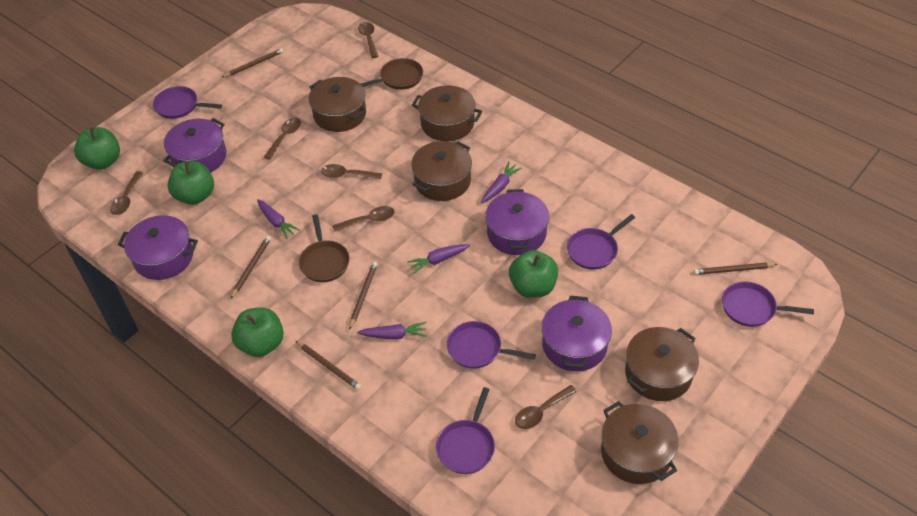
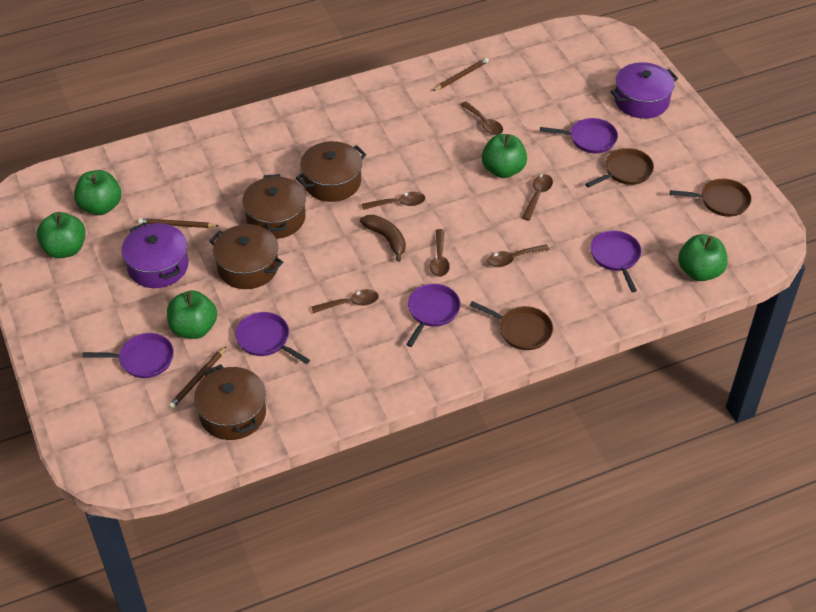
brown banana: none = 0 -> [360,215,406,262] = 1
brown pan: [299,214,350,282] [361,58,423,90] = 2 -> [470,301,553,350] [586,148,654,188] [670,179,752,217] = 3
brown pencil: [222,48,284,77] [231,236,271,299] [296,341,361,390] [349,262,378,330] [694,263,778,275] = 5 -> [138,218,218,228] [169,346,227,409] [433,58,489,91] = 3
brown pot: [309,77,366,132] [411,141,472,201] [412,85,482,141] [601,401,679,484] [625,327,699,401] = 5 -> [194,364,266,440] [209,224,283,289] [242,174,306,239] [296,141,366,202] = 4
green apple: [74,127,120,170] [168,161,214,205] [231,308,284,357] [509,250,558,298] = 4 -> [36,212,85,258] [74,170,121,215] [167,290,217,339] [482,134,527,178] [678,234,728,281] = 5
purple carrot: [257,199,300,239] [357,322,427,339] [407,244,470,274] [481,162,522,203] = 4 -> none = 0
purple pot: [118,215,198,280] [163,118,227,173] [485,189,549,255] [541,296,612,371] = 4 -> [121,222,189,288] [611,62,678,119] = 2

